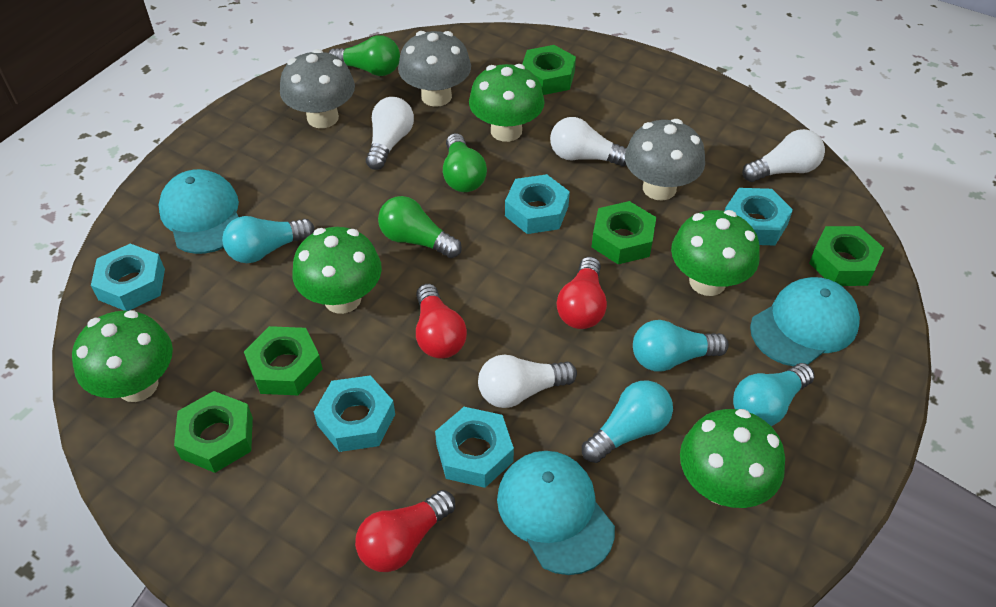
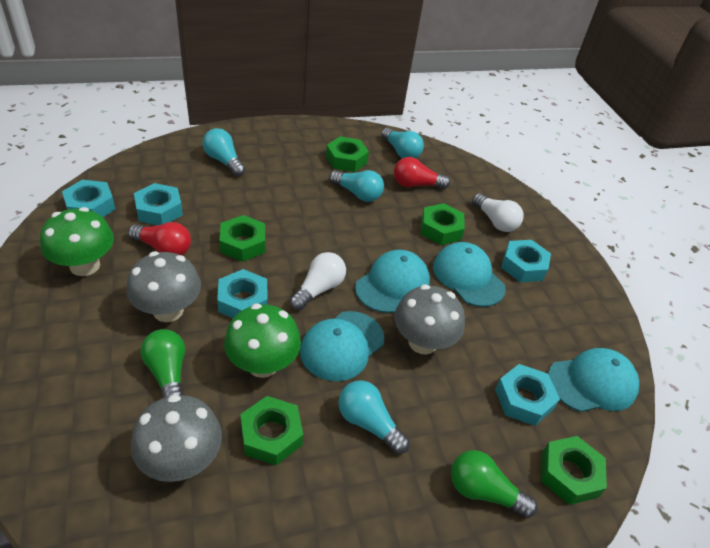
green light bulb: [329,35,400,76] [378,196,462,258] [443,133,487,192] = 3 -> [141,329,185,398] [451,450,538,518] = 2
green mushroom: [72,310,173,402] [292,227,382,314] [469,64,545,142] [671,210,760,296] [680,409,785,508] = 5 -> [40,207,114,276] [224,304,301,378] = 2
red light bulb: [355,490,455,572] [416,284,467,359] [557,257,607,329] = 3 -> [128,222,191,255] [394,157,450,189] = 2
turquoise cap: [159,169,239,254] [497,451,615,575] [750,277,860,366] = 3 -> [300,311,385,381] [355,250,430,313] [433,242,506,307] [548,348,639,412] = 4
white light bulb: [366,97,414,170] [478,354,577,408] [550,117,627,166] [742,129,825,182] = 4 -> [290,252,346,310] [472,193,524,232] = 2

